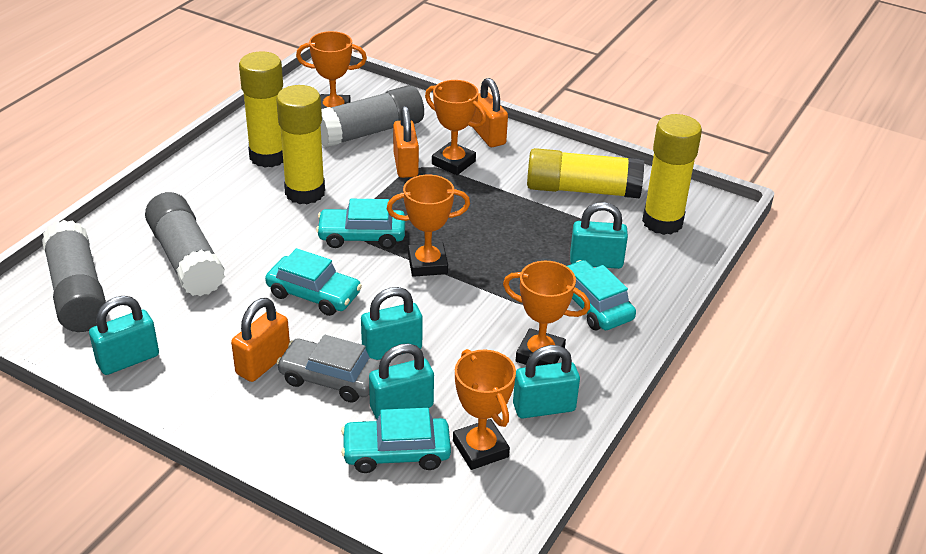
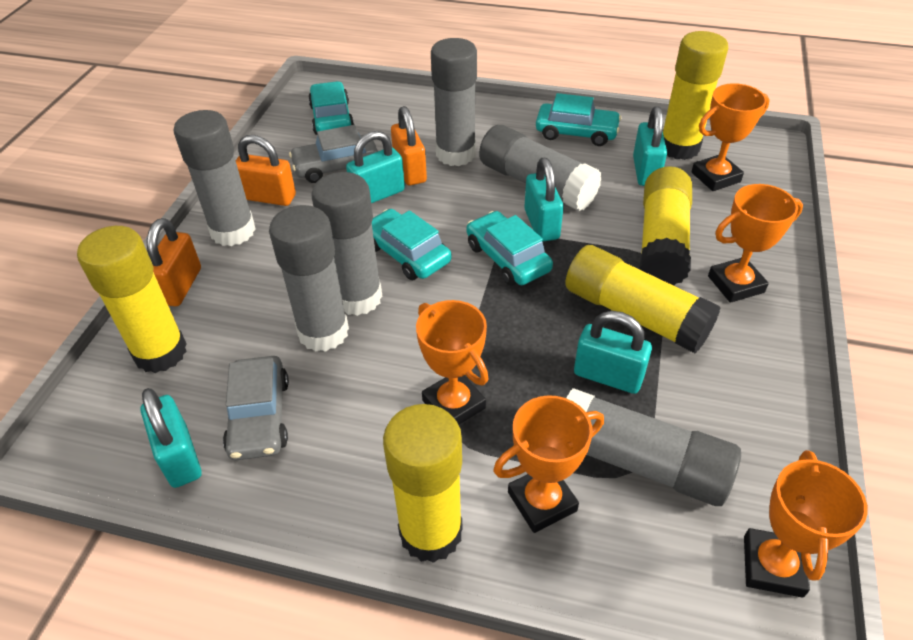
grey car: [277,335,380,403] = 1 -> [223,356,289,460] [289,125,378,183] = 2
grey glue stick: [42,220,106,332] [145,192,225,296] [321,85,424,148] = 3 -> [174,110,256,246] [269,205,349,352] [311,172,383,316] [431,38,477,166] [479,125,602,211] [567,388,741,506] = 6
yellow glue stick: [239,51,283,168] [276,85,325,204] [527,148,644,198] [642,114,702,235] = 4 -> [77,226,187,373] [383,404,462,563] [565,245,721,353] [639,166,692,286] [663,31,728,160] = 5

